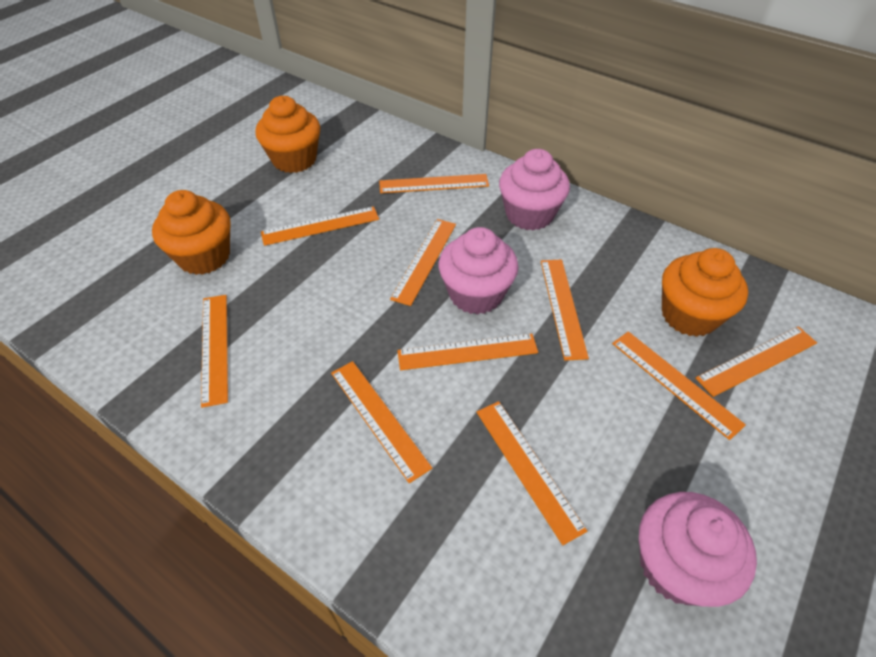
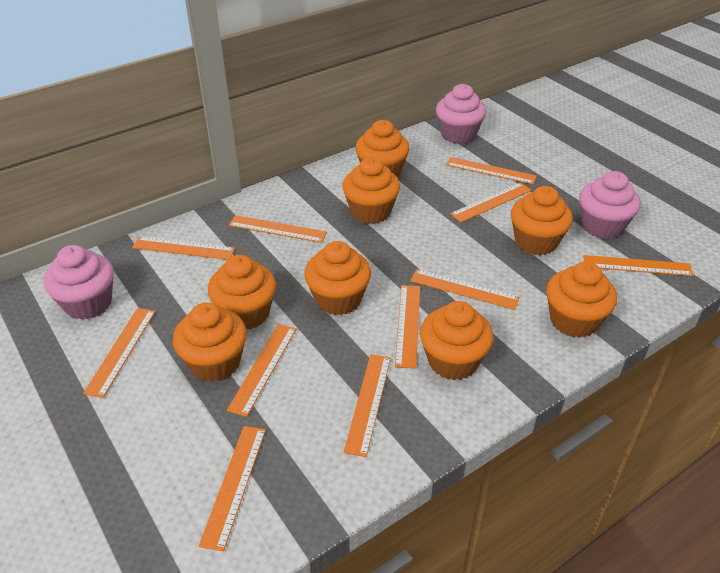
orange cupcake: [152,190,230,275] [255,96,320,173] [662,248,748,337] = 3 -> [173,302,247,382] [208,255,276,329] [304,241,371,315] [342,157,400,224] [355,120,409,178] [420,301,493,380] [511,186,573,255] [546,262,617,338] = 8
orange ruler: [201,295,228,408] [261,206,379,246] [331,361,432,483] [379,174,489,193] [390,219,456,306] [397,334,538,370] [477,401,587,545] [541,260,589,361] [612,331,746,440] [695,326,817,397] = 10 -> [83,308,155,398] [132,237,235,260] [199,426,266,552] [227,324,297,417] [229,215,327,243] [344,354,391,457] [395,285,420,369] [410,269,520,310] [446,157,537,185] [450,183,532,223] [583,255,693,276] = 11

